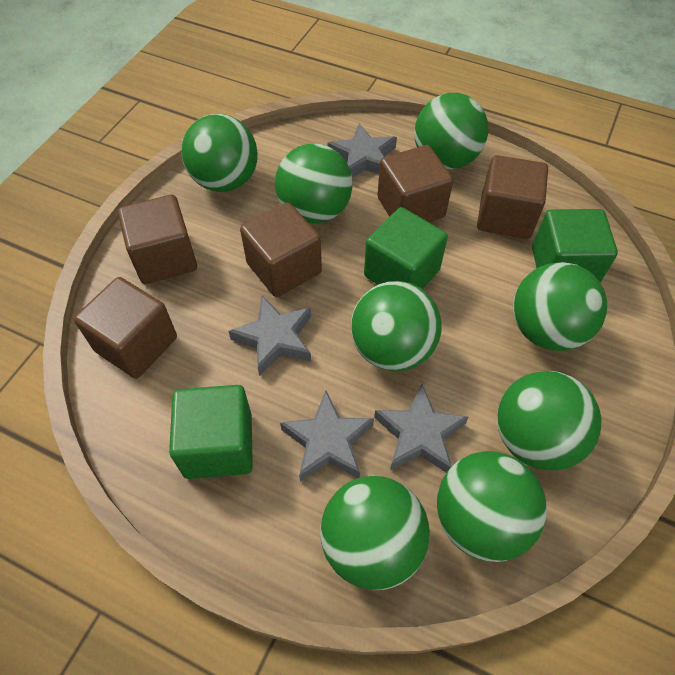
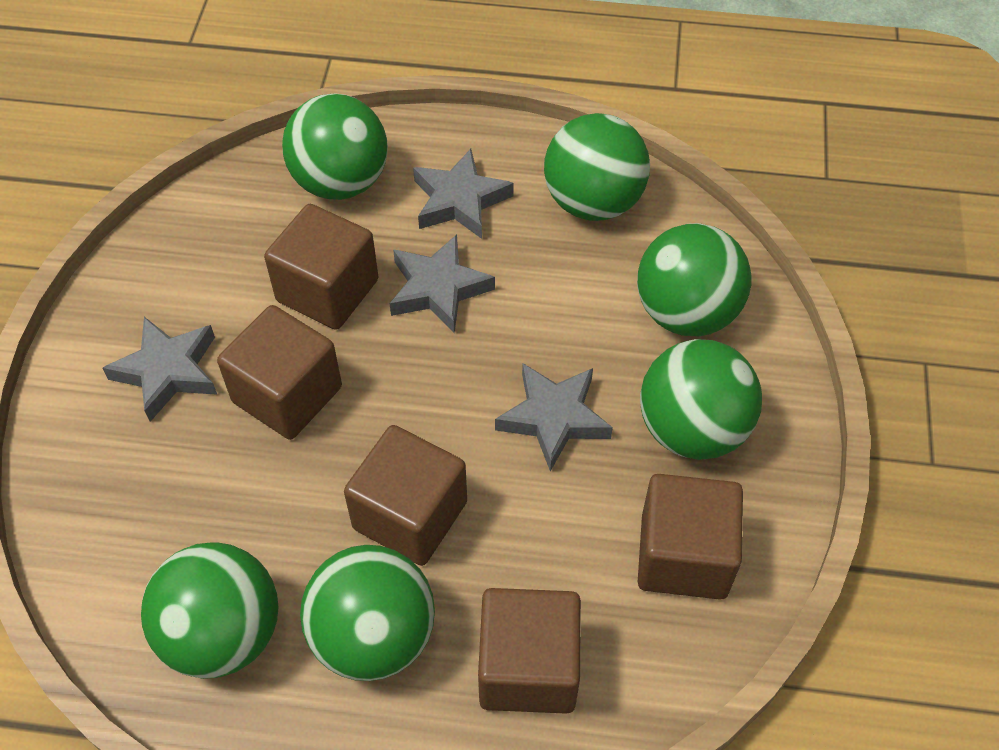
green ball: [181,114,258,192] [275,143,353,224] [320,476,430,590] [351,281,442,371] [414,93,488,169] [437,451,547,562] [497,371,602,470] [513,262,607,351] = 8 -> [141,543,279,679] [282,93,388,200] [300,545,435,681] [544,113,650,221] [637,223,751,336] [640,339,762,460] = 6
green cube: [169,385,253,479] [364,207,448,289] [532,209,618,283] = 3 -> none = 0

